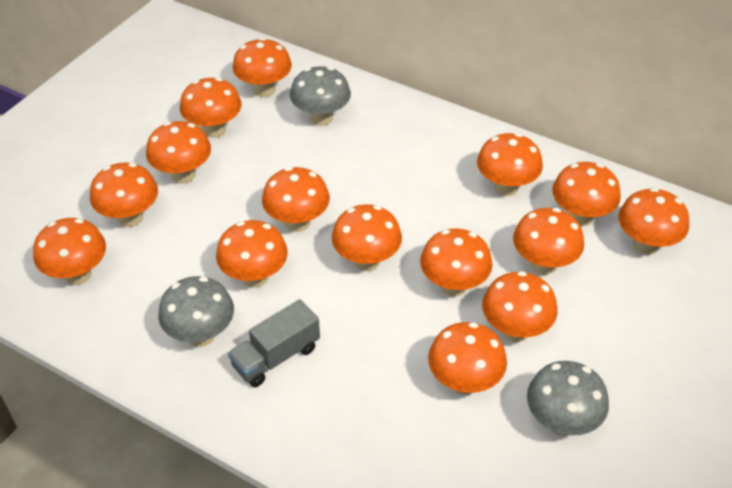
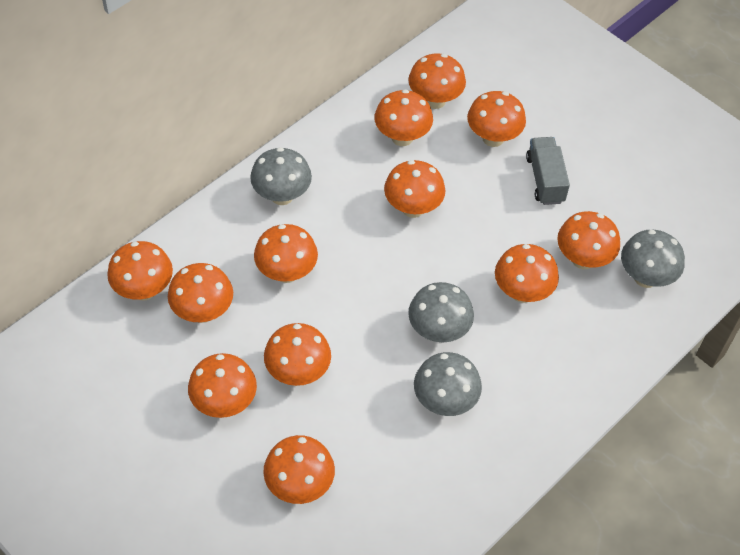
grey mushroom: [158,276,234,347] [290,66,351,126] [527,361,609,436] = 3 -> [250,147,312,205] [408,282,474,342] [414,352,482,416] [621,230,685,288] = 4
orange mushroom: [33,218,106,285] [90,162,158,227] [146,121,211,184] [180,78,242,138] [216,220,288,288] [233,38,292,97] [262,167,330,232] [332,204,402,271] [420,228,493,297] [428,322,507,395] [477,133,543,196] [482,271,558,342] [513,208,584,275] [552,162,621,226] [618,188,689,255] = 15 -> [107,241,173,300] [168,263,233,323] [188,353,257,418] [254,224,318,283] [263,435,335,504] [264,323,331,386] [374,89,433,146] [384,160,445,218] [408,53,466,109] [467,91,526,147] [495,244,559,303] [557,211,620,269] = 12

